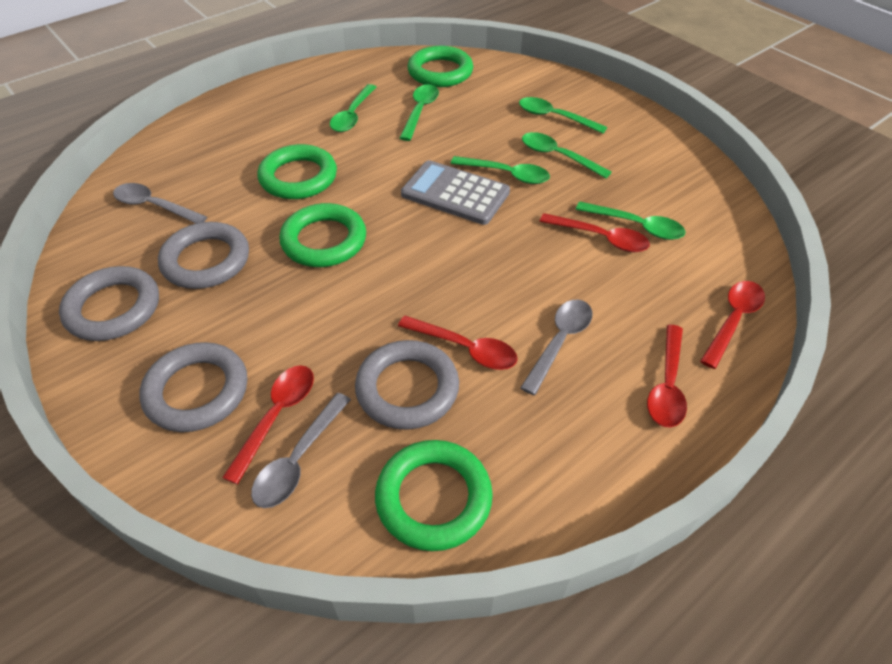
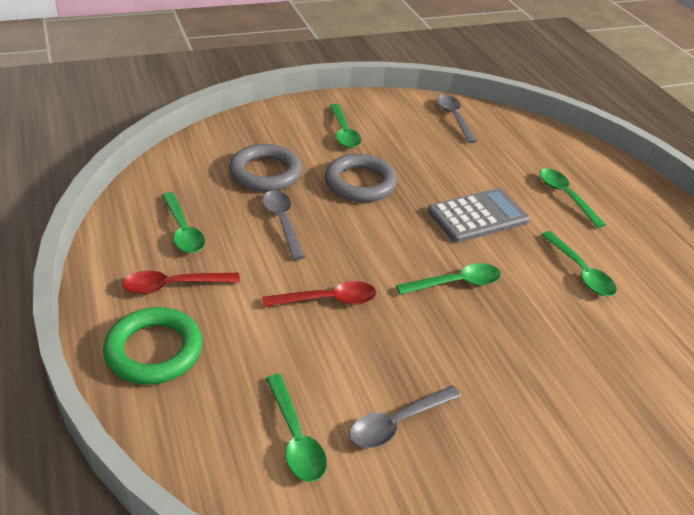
green ring: [258,144,337,199] [279,203,366,267] [375,440,493,551] [407,46,473,87] = 4 -> [103,307,203,385] = 1
grey ring: [59,266,159,341] [139,342,247,432] [158,222,249,289] [355,340,459,430] = 4 -> [229,144,302,192] [325,154,397,202] = 2
red spoon: [222,365,314,485] [398,316,518,370] [539,213,650,252] [647,325,687,428] [700,281,765,369] = 5 -> [122,271,240,294] [262,281,376,307] = 2

